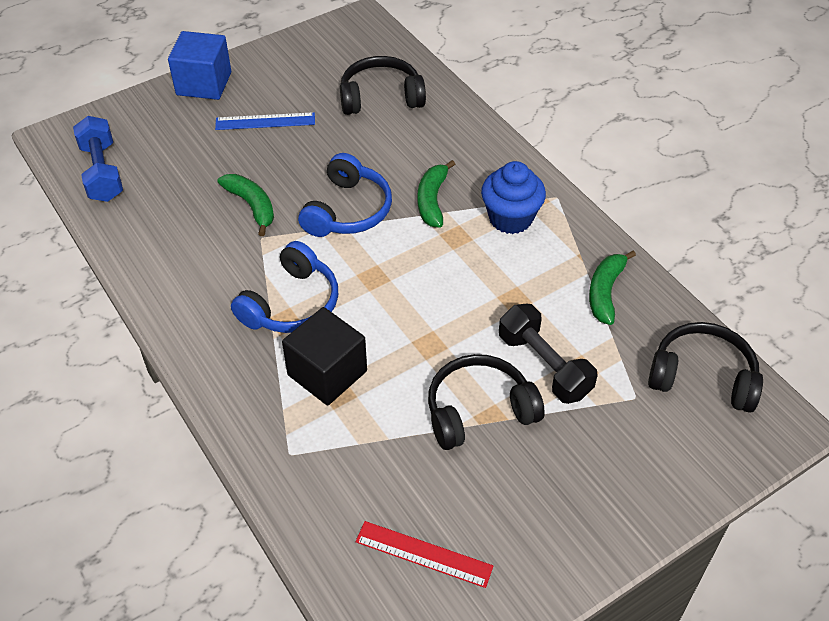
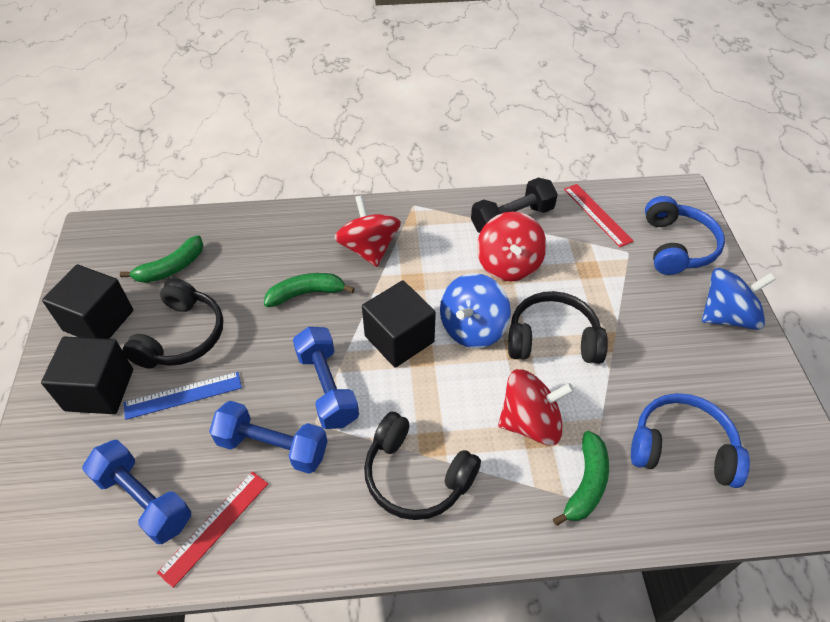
black cube: [282,307,367,405] = 1 -> [41,337,133,414] [42,265,133,339] [362,281,436,368] = 3
blue cube: [168,31,231,100] = 1 -> none = 0
blue cupcake: [481,161,546,234] = 1 -> none = 0
blue dumbbell: [73,116,123,202] = 1 -> [82,440,191,544] [209,401,328,474] [293,327,359,429] = 3
blue spinning top: none = 0 -> [440,273,511,348] [702,268,776,330] = 2
red ruler: [355,521,493,588] = 1 -> [157,471,268,588] [564,184,634,247] = 2
red spinning top: none = 0 -> [334,195,401,267] [477,212,547,281] [498,369,574,446] = 3

